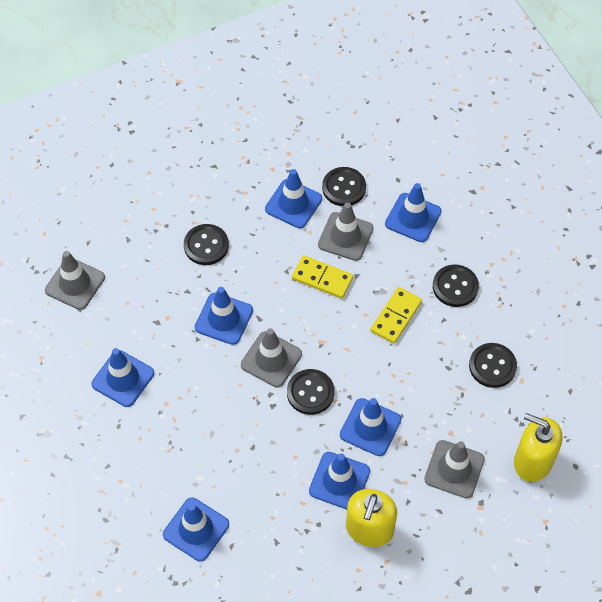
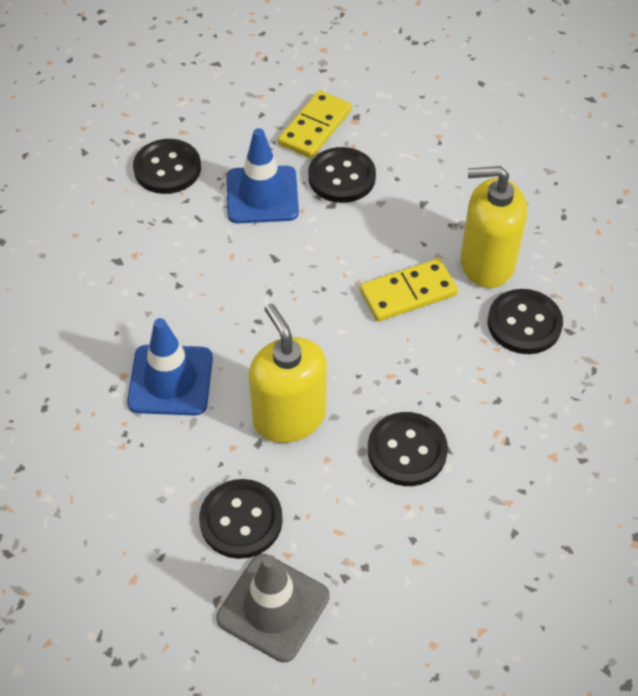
blue traffic cone: [91,348,154,407] [163,497,229,562] [195,287,253,345] [265,169,322,229] [309,452,370,510] [340,398,401,456] [385,183,442,242] = 7 -> [127,318,213,416] [226,128,299,223] = 2
grey traffic cone: [45,251,105,310] [241,328,302,388] [318,202,374,261] [424,440,485,498] = 4 -> [216,554,329,663] = 1

